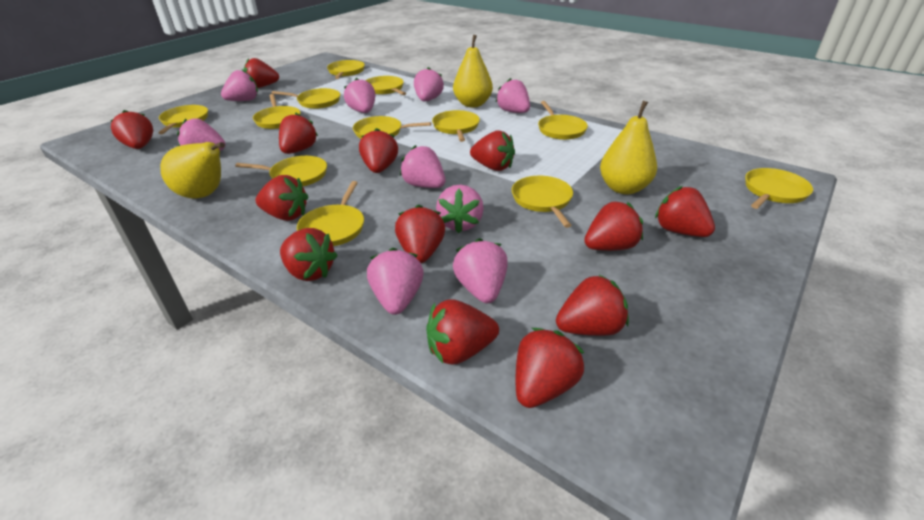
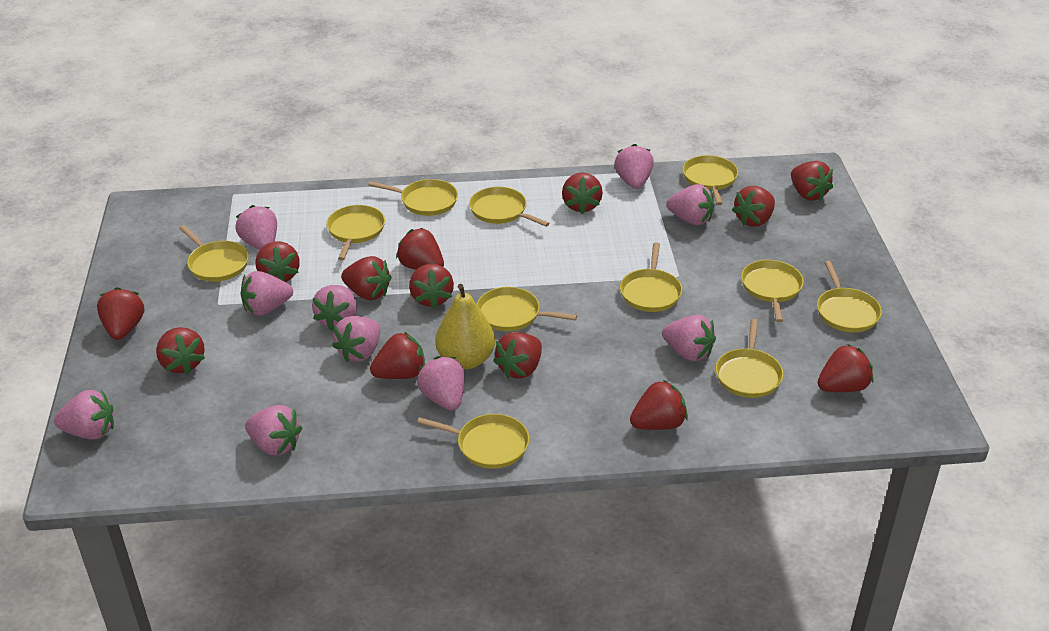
pink strawberry: [177,118,225,151] [221,69,258,101] [344,78,375,113] [367,248,424,315] [400,145,445,188] [414,67,444,101] [436,185,484,233] [453,238,508,303] [496,78,530,113] = 9 -> [54,390,114,439] [235,205,277,250] [240,271,293,316] [245,405,302,456] [312,285,357,331] [332,316,380,362] [417,356,464,411] [614,144,654,189] [662,315,716,361] [666,184,714,225] = 10
yellow pan: [158,105,208,134] [235,156,327,186] [253,94,301,129] [272,88,340,109] [297,181,364,246] [327,60,365,79] [353,116,431,138] [366,76,406,95] [432,110,480,142] [512,176,573,228] [538,101,588,140] [745,168,813,209] = 12 -> [179,225,249,282] [326,205,385,260] [368,179,458,216] [417,414,529,469] [469,187,549,227] [476,287,577,331] [620,242,682,312] [683,155,738,205] [716,319,783,398] [741,260,804,322] [817,261,882,332] = 11
yellow pear: [160,142,225,199] [453,35,493,107] [600,101,657,194] = 3 -> [435,284,495,369] = 1

